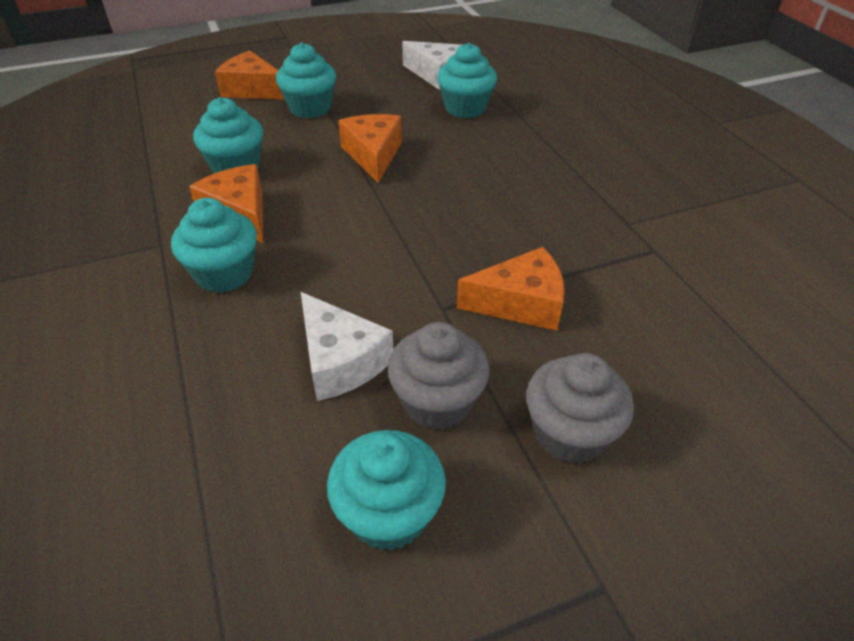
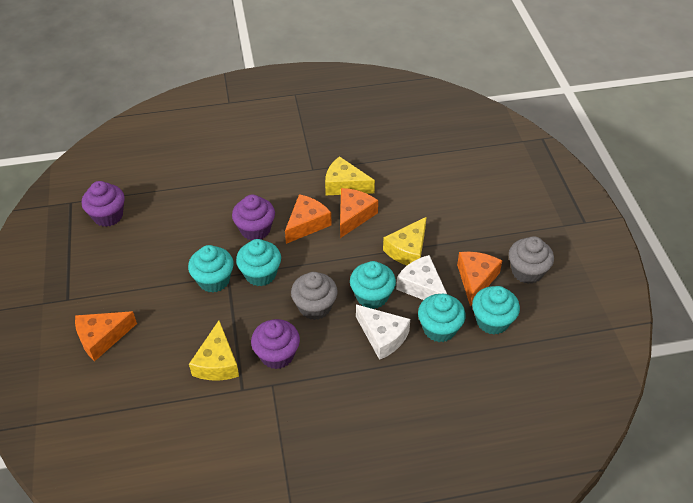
purple cupcake: none = 0 -> [82,181,125,227] [232,195,275,241] [251,319,300,369] = 3
yellow cheese: none = 0 -> [189,321,239,380] [325,156,375,195] [383,217,427,265] = 3

